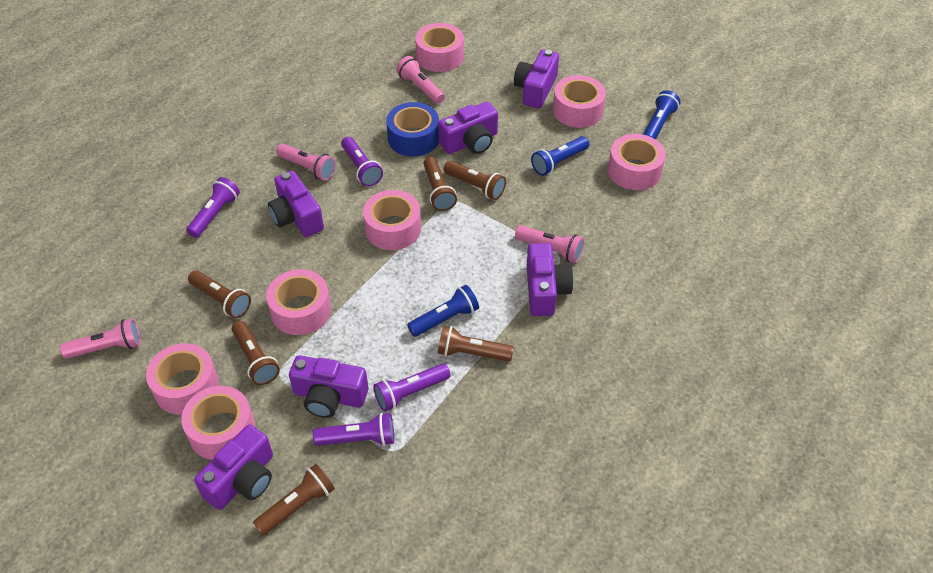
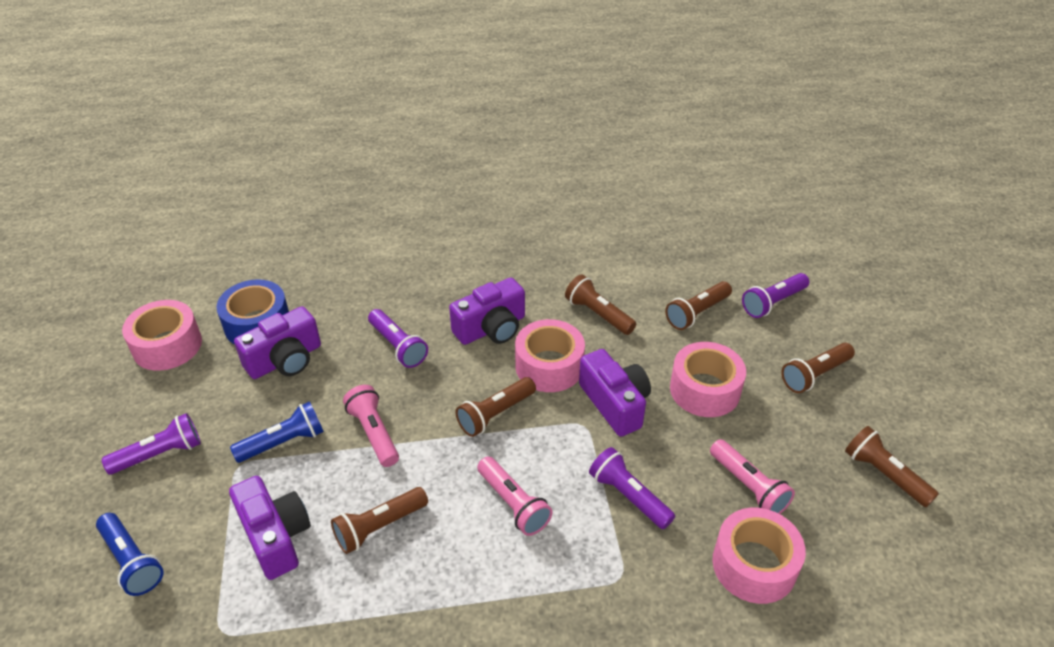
blue flashlight: [407,285,479,337] [531,136,589,176] [643,90,681,139] = 3 -> [96,513,164,596] [230,401,324,463] = 2
pink flashlight: [60,318,141,359] [276,144,336,181] [396,56,445,104] [515,225,584,263] = 4 -> [343,385,399,467] [477,456,553,536] [710,439,795,514] = 3
pink tape: [146,343,219,415] [181,386,255,460] [266,269,331,335] [363,190,421,250] [415,23,464,72] [553,75,606,128] [608,134,666,190] = 7 -> [122,300,202,371] [515,319,585,392] [670,342,746,417] [712,508,806,604] = 4
purple camera: [194,425,273,510] [268,171,324,237] [289,355,369,418] [438,102,498,154] [514,50,559,108] [527,243,573,316] = 6 -> [229,476,311,580] [234,306,321,379] [449,278,525,345] [579,349,651,437] = 4

